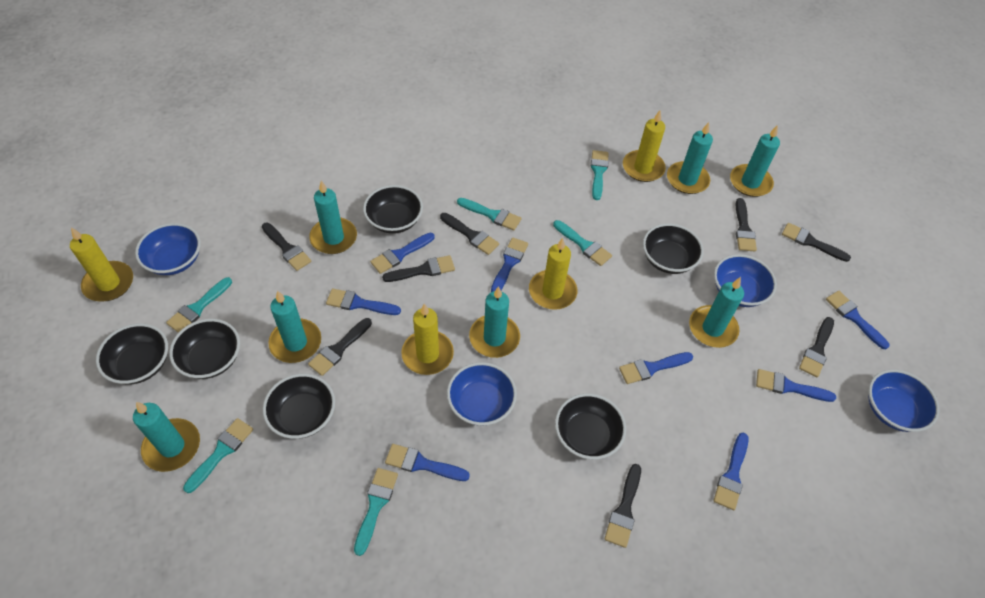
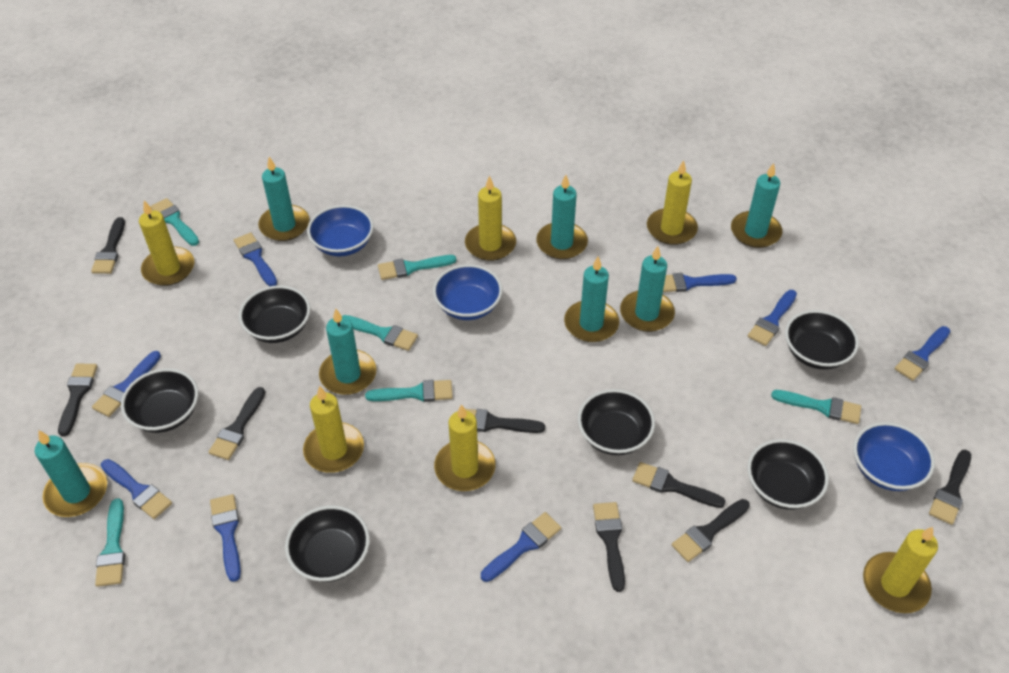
blue bowl: [135,223,201,275] [447,362,517,426] [714,254,777,307] [868,369,939,432] = 4 -> [307,205,374,257] [433,264,502,320] [853,422,935,491] = 3
yellow candle: [70,227,133,301] [401,304,454,375] [529,238,577,310] [623,110,666,182] = 4 -> [139,201,194,286] [303,386,364,473] [434,404,496,491] [465,176,516,261] [647,160,698,245] [863,527,938,613] = 6

